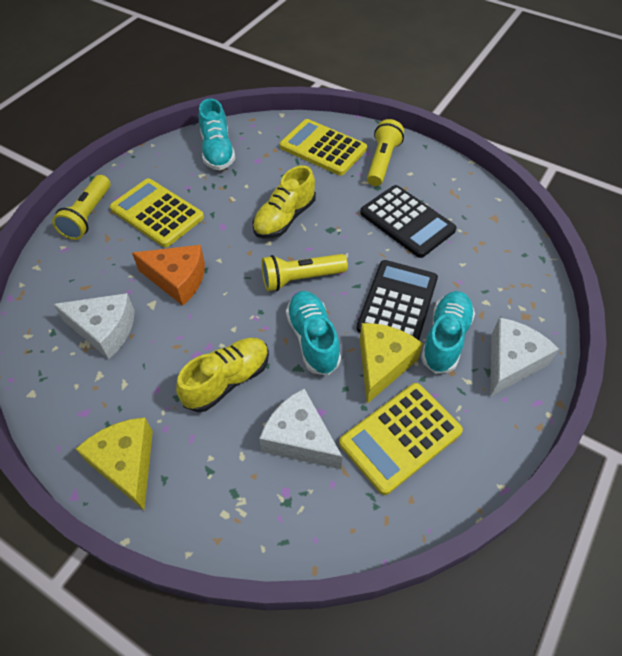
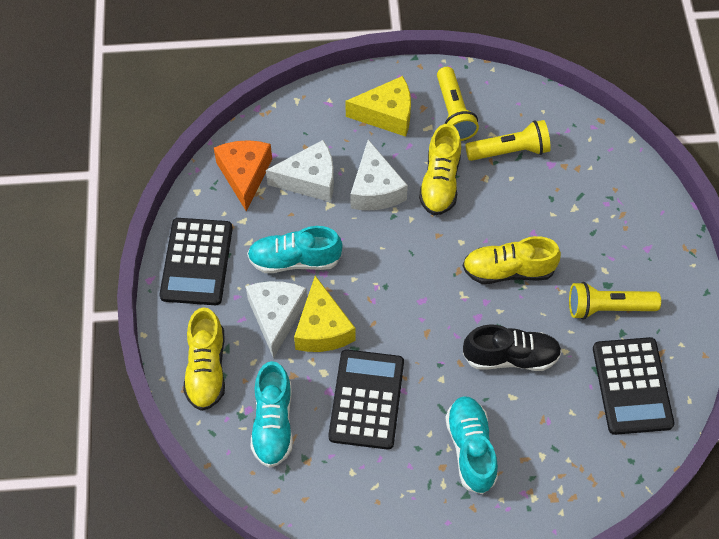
black calculator: [356,260,438,340] [360,185,457,258] = 2 -> [159,218,233,305] [328,349,404,450] [593,337,674,435] = 3
black shoe: none = 0 -> [463,324,562,371] = 1
yellow calculator: [110,178,204,247] [280,119,367,176] [339,383,463,495] = 3 -> none = 0
yellow shoe: [176,338,269,412] [252,166,316,239] = 2 -> [183,307,225,411] [419,124,461,215] [463,236,561,284] = 3

